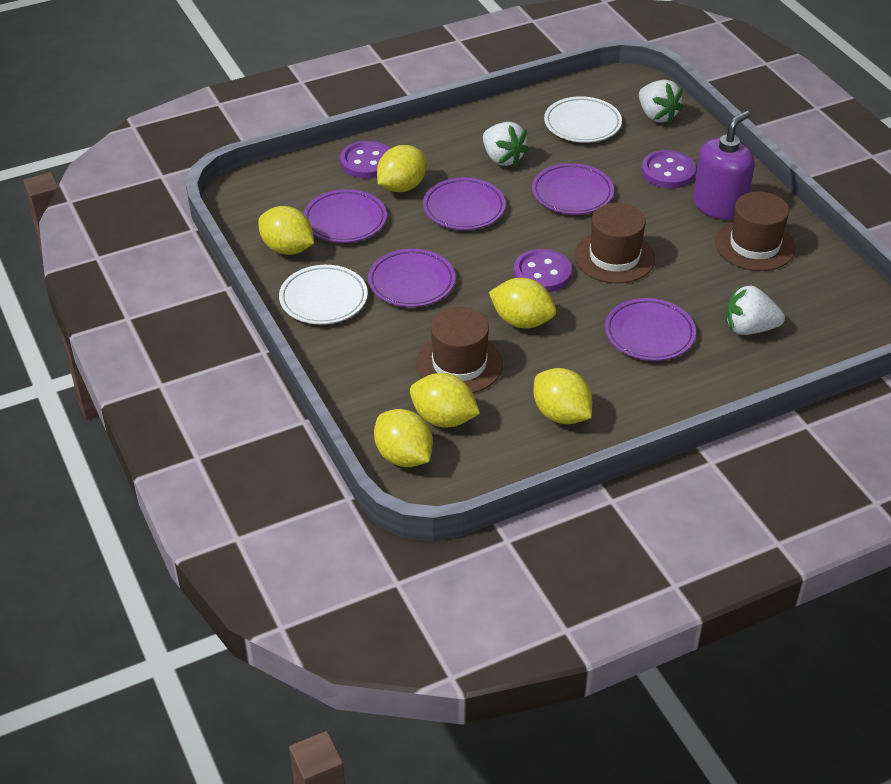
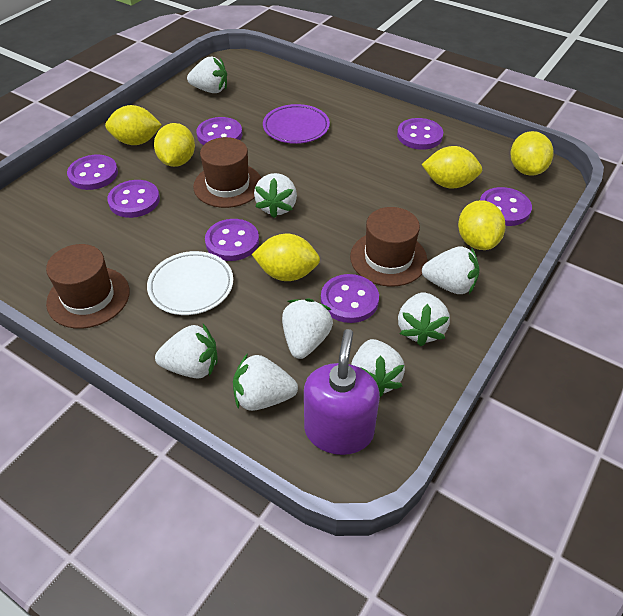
purple button: [340,141,390,178] [514,249,572,292] [641,150,696,188] = 3 -> [67,155,118,190] [107,180,160,218] [197,117,242,145] [205,219,259,261] [321,274,379,323] [397,118,443,150] [480,187,532,226] = 7
purple plate: [303,189,387,243] [368,249,455,307] [423,178,506,230] [532,163,614,214] [605,298,696,361] = 5 -> [263,104,330,144] = 1
white plate: [279,265,368,324] [544,96,622,143] = 2 -> [147,251,233,315] = 1
white strawberry: [483,122,529,167] [639,80,684,124] [726,285,785,335] = 3 -> [155,324,217,378] [187,57,227,93] [233,353,298,411] [254,173,297,218] [282,298,333,359] [351,339,405,397] [398,292,450,347] [422,247,479,294] = 8

